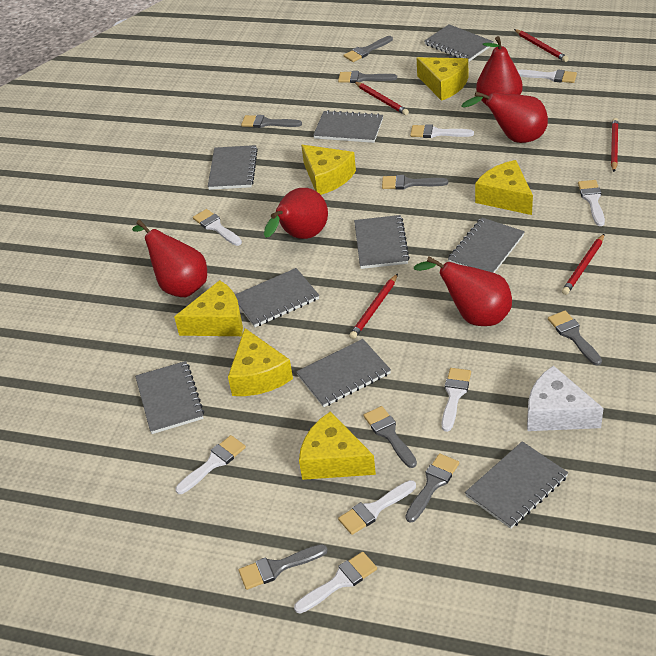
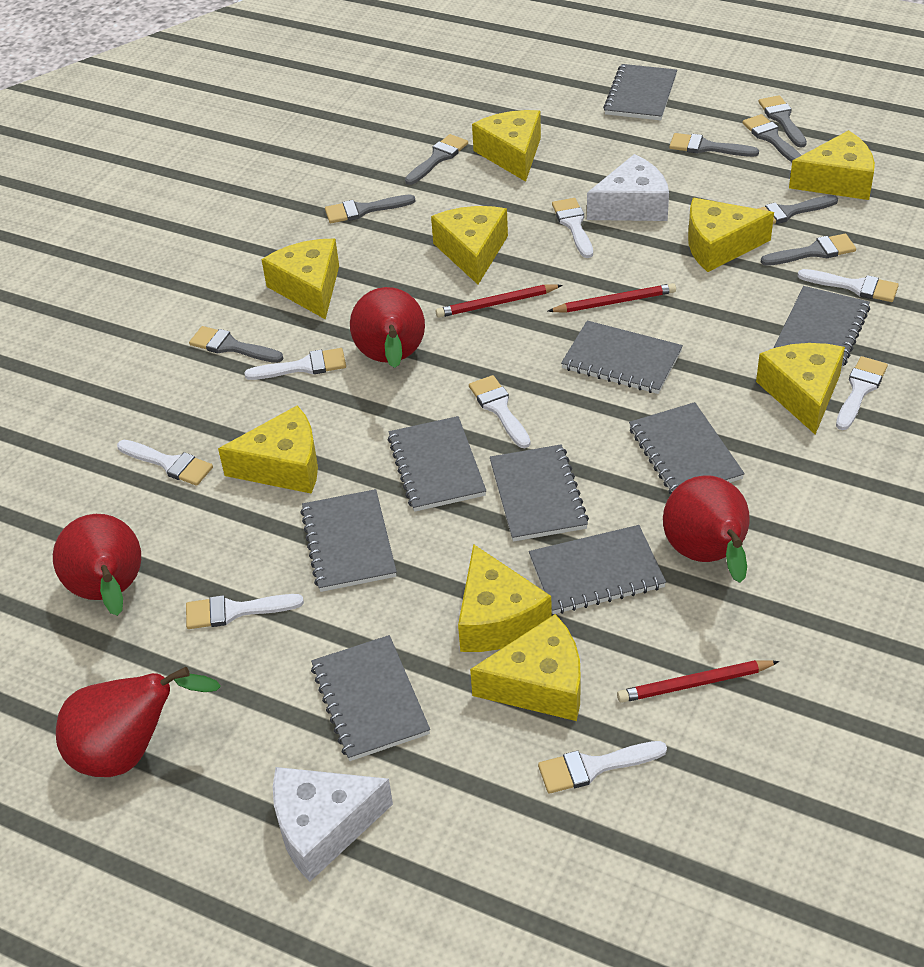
red pear: [132,220,207,297] [264,188,328,239] [414,257,512,326] [461,92,548,143] [476,36,523,105] = 5 -> [53,514,141,616] [56,667,221,777] [350,287,425,368] [663,475,750,583] = 4
red pencil: [349,273,398,339] [355,82,409,115] [514,29,569,62] [562,234,604,295] [611,118,619,172] = 5 -> [436,284,563,318] [548,283,676,313] [617,660,779,703] = 3
white cheese: [527,365,604,431] = 1 -> [273,767,393,882] [587,154,669,221] = 2
yellow cheese: [174,280,243,336] [228,328,293,396] [299,411,376,480] [301,145,356,195] [417,57,468,101] [475,160,533,215] = 6 -> [218,405,318,494] [261,239,339,320] [431,206,508,284] [458,544,552,652] [470,614,581,721] [472,110,541,182] [688,198,774,272] [756,343,845,435] [789,130,875,200] = 9

